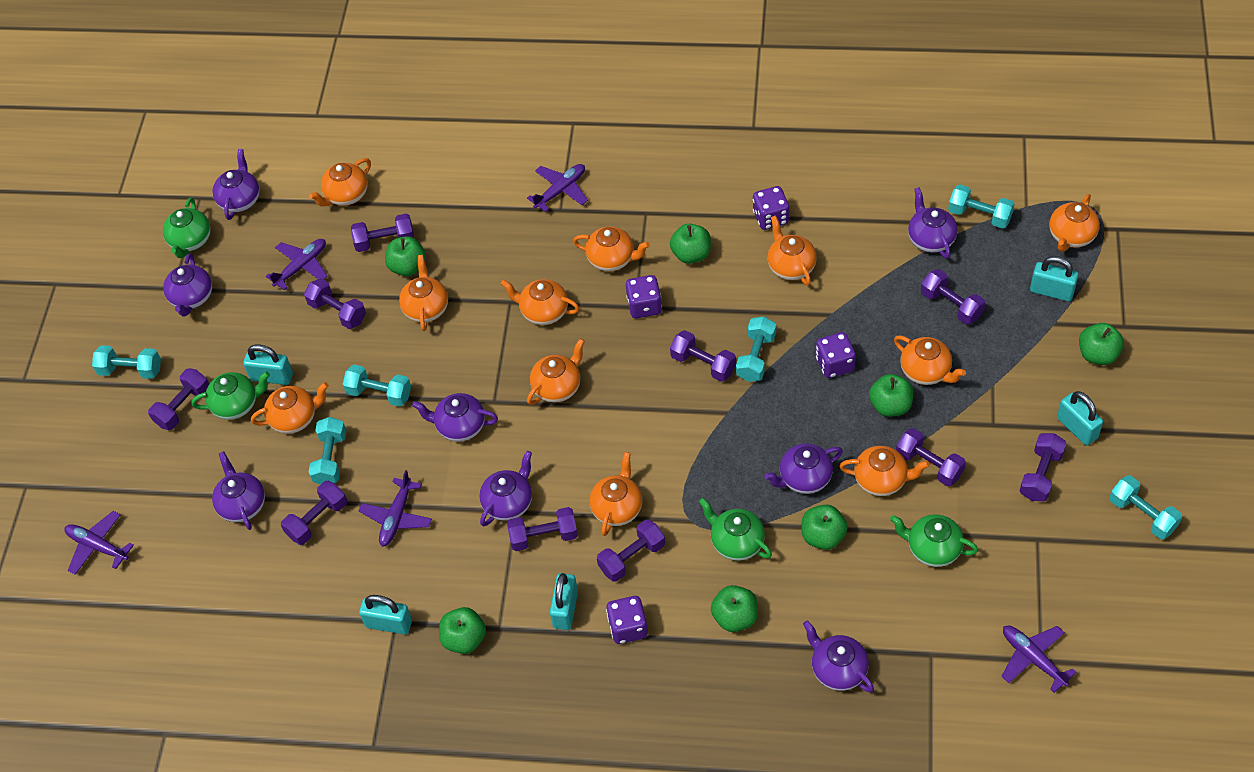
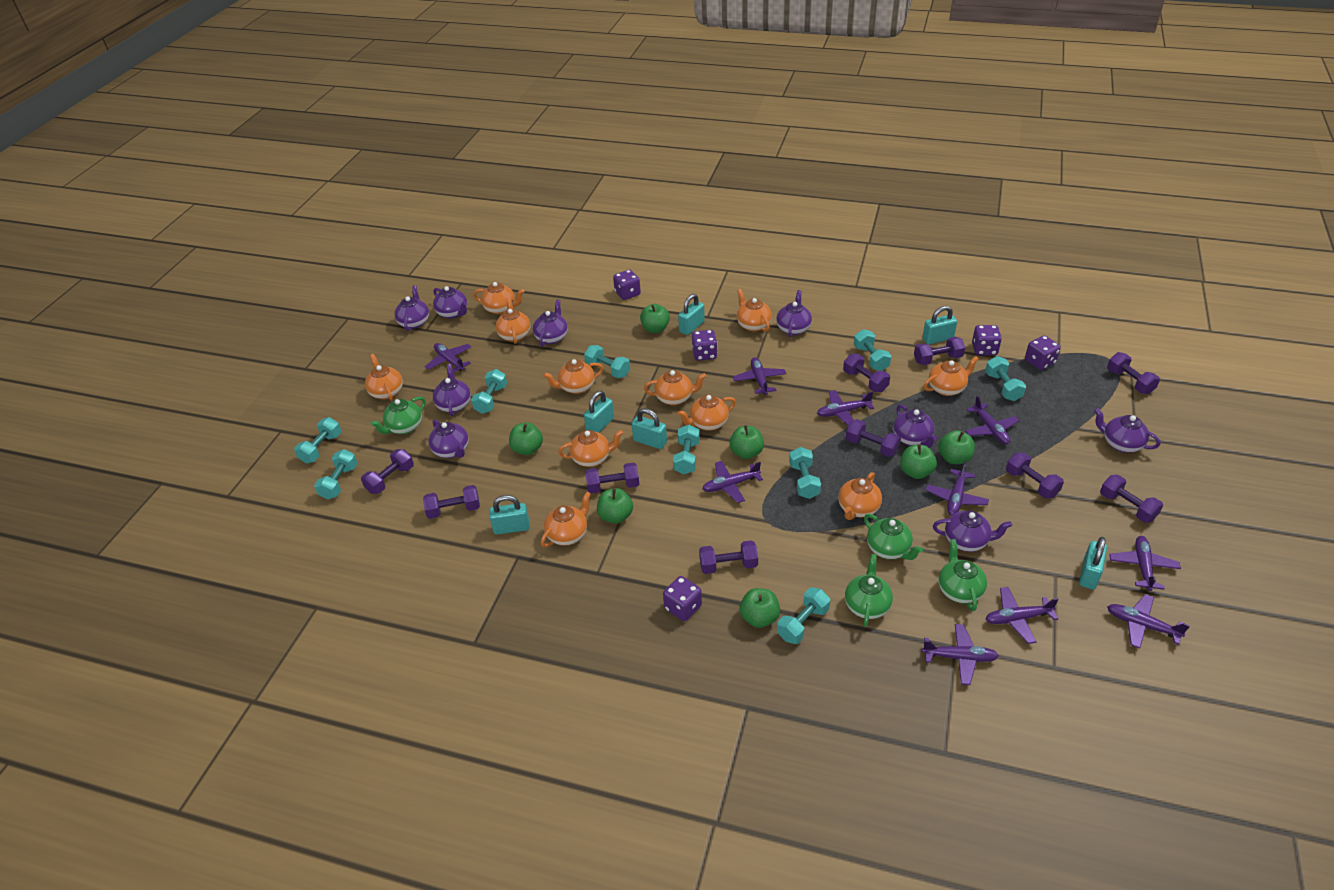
purple dice: [606,596,648,644] [626,275,662,318] [753,186,789,230] [816,332,856,378] = 4 -> [613,270,641,300] [663,576,702,621] [692,330,718,361] [972,325,1002,355] [1025,335,1061,370] = 5
purple plane: [64,511,134,575] [266,239,328,290] [359,470,432,547] [527,164,588,212] [1002,626,1077,693] = 5 -> [425,343,471,372] [702,461,763,503] [733,357,786,395] [817,390,874,426] [922,624,999,685] [926,461,989,516] [965,396,1019,444] [985,587,1059,644] [1107,594,1190,649] [1109,536,1181,591] = 10
purple teapot: [163,253,212,317] [212,149,260,220] [212,451,265,530] [412,393,498,442] [479,451,532,527] [764,443,843,494] [803,620,874,692] [908,187,958,259] = 8 -> [394,285,429,331] [428,419,468,458] [433,286,467,319] [433,364,471,416] [533,299,568,346] [776,290,812,338] [893,404,937,448] [933,511,1012,552] [1094,408,1161,453] = 9
turquoise dumbbell: [92,345,161,379] [309,417,347,484] [343,364,411,407] [736,316,776,382] [948,185,1015,229] [1109,475,1182,539] = 6 -> [294,417,342,464] [314,449,358,499] [471,369,507,414] [584,345,630,378] [673,425,700,474] [777,588,830,644] [789,447,821,499] [854,329,891,371] [985,356,1026,401] = 9
turquoise padlock: [243,345,293,385] [359,595,412,634] [550,573,578,630] [1030,256,1078,301] [1057,391,1103,445] = 5 -> [489,495,530,534] [584,391,614,433] [632,408,667,449] [678,294,705,335] [922,306,957,344] [1079,537,1107,590] = 6

